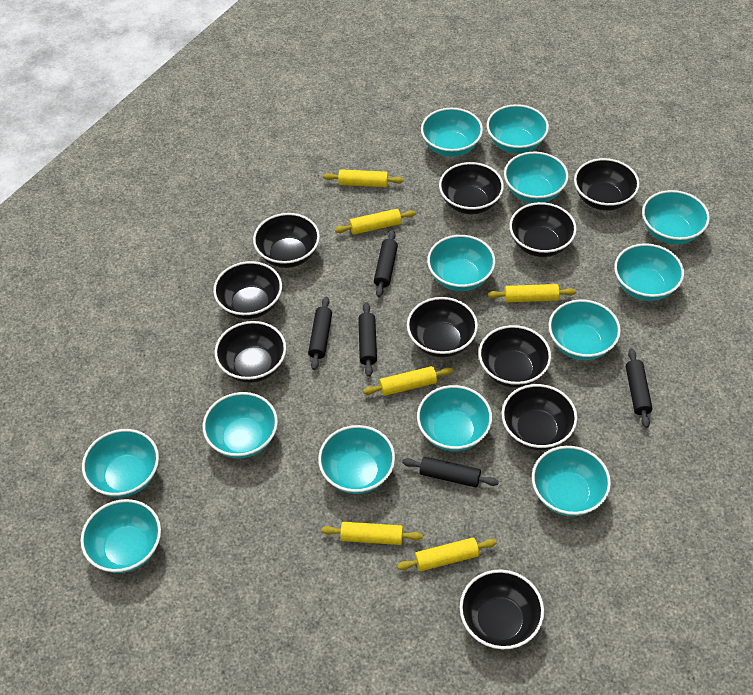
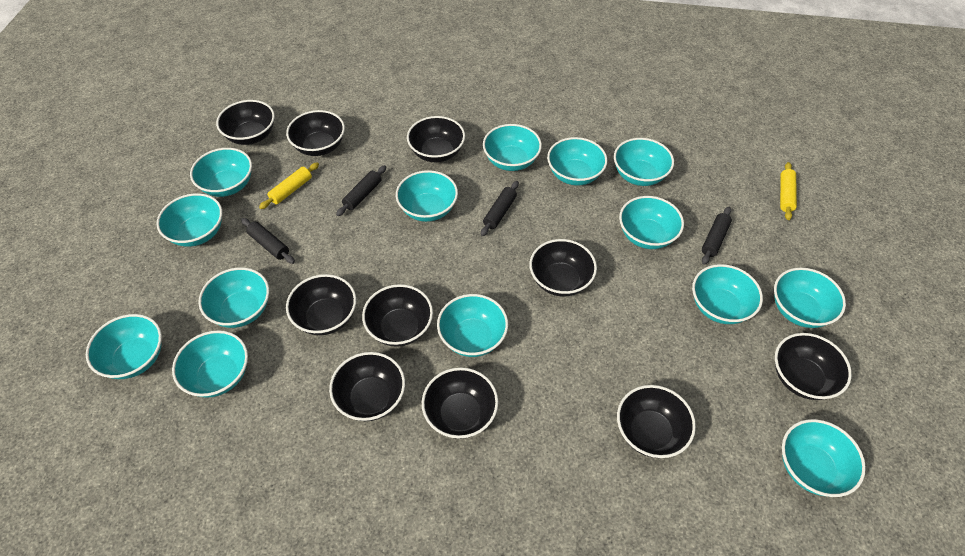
black rolling pin: [308,296,332,370] [358,302,377,377] [374,230,398,297] [402,457,499,487] [626,348,653,428] = 5 -> [241,218,295,264] [336,165,386,216] [481,181,519,236] [702,207,732,265] = 4
turquoise bowl: [81,499,161,573] [82,429,159,498] [203,392,278,458] [318,425,395,494] [417,385,492,451] [421,108,483,157] [427,235,495,291] [487,104,549,154] [504,152,568,203] [532,446,611,516] [549,299,621,360] [614,243,684,301] [642,190,710,245] = 13 -> [86,314,162,379] [157,193,222,247] [172,330,248,398] [190,148,252,197] [198,267,269,328] [396,170,458,222] [437,294,508,357] [483,124,542,171] [547,137,607,186] [614,138,674,186] [619,196,684,249] [692,264,763,324] [774,268,846,328] [782,419,866,497] = 14
yellow rolling pin: [321,522,423,545] [323,169,404,187] [335,209,416,235] [363,366,453,396] [397,538,497,571] [488,284,576,302] = 6 -> [259,162,319,209] [780,162,797,220] = 2

